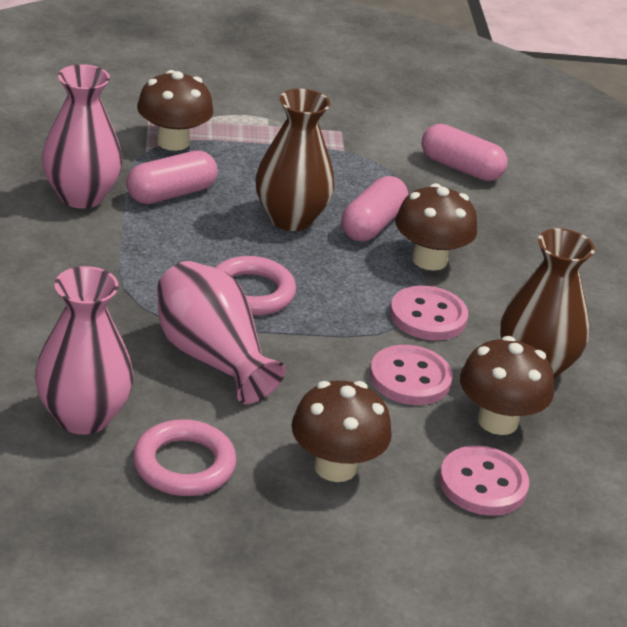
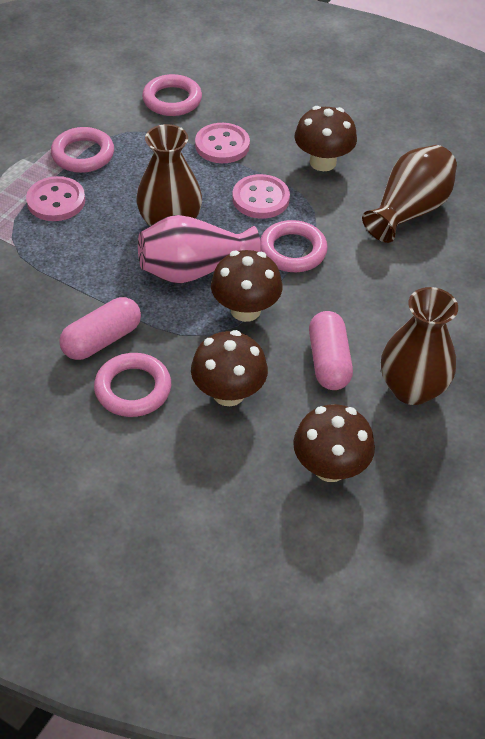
brown vase: [256,89,335,231] [500,228,595,379] = 2 -> [136,124,202,226] [362,145,457,243] [381,287,458,405] = 3
pink capsule: [126,151,218,204] [341,176,408,241] [422,124,508,181] = 3 -> [59,297,141,360] [309,311,353,390] = 2
pink ring: [133,419,237,496] [215,256,296,315] = 2 -> [51,127,114,173] [94,353,171,417] [142,74,202,116] [260,220,328,272] = 4
pink vase: [35,266,133,435] [42,64,123,208] [157,261,286,404] = 3 -> [138,215,261,284] = 1

